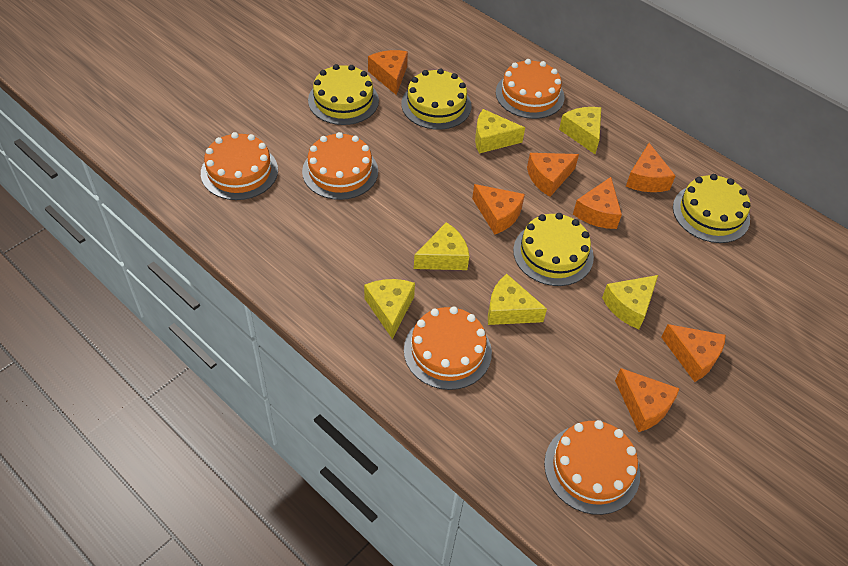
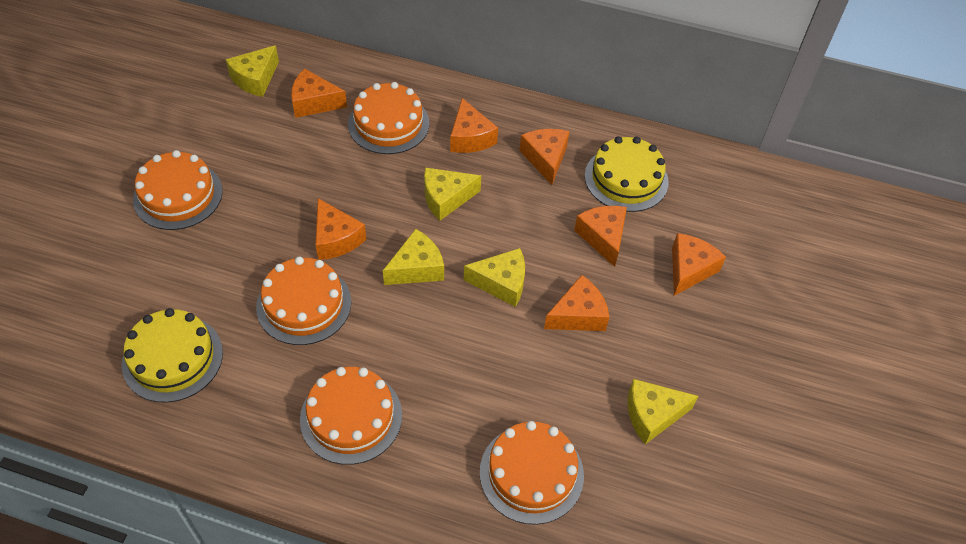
yellow cake: [308,64,379,125] [401,69,472,130] [513,213,594,286] [673,174,751,243] = 4 -> [122,308,223,403] [585,136,669,212] = 2
yellow cheese: [364,279,415,339] [414,222,469,270] [475,109,525,154] [488,274,547,325] [559,107,601,154] [602,275,658,329] = 6 -> [225,45,279,97] [383,229,444,285] [424,167,481,221] [464,248,525,307] [628,379,698,444] = 5

